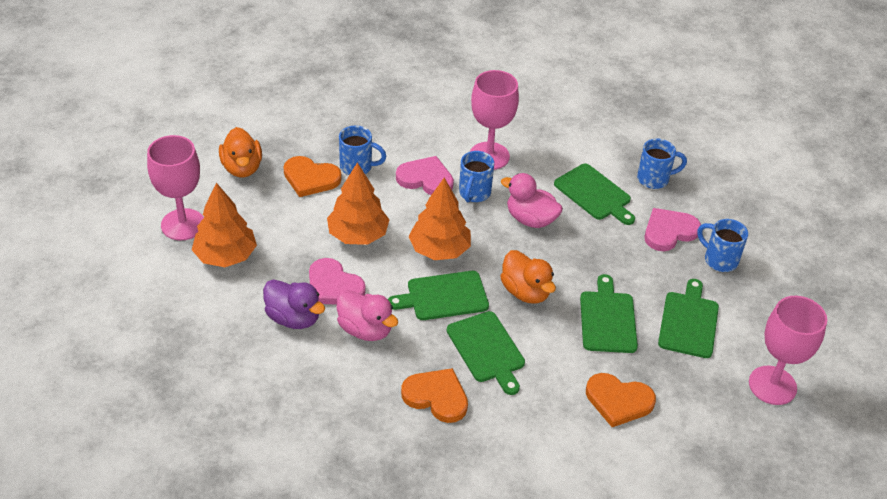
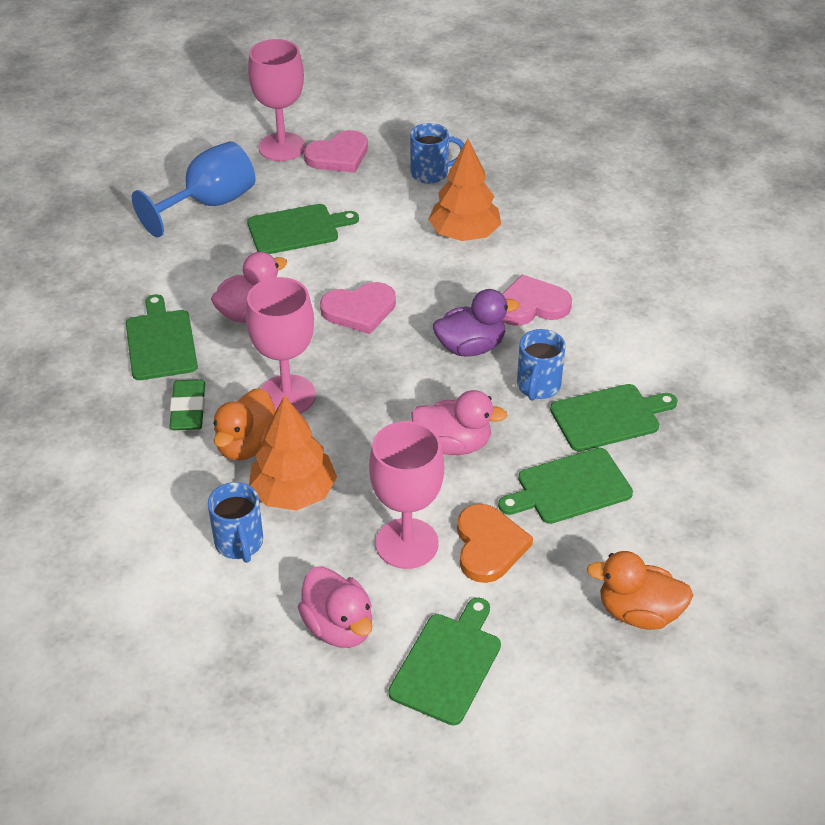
blue goblet: none = 0 -> [132,141,256,237] = 1
blue mug: [339,126,386,175] [459,151,494,202] [637,139,687,189] [697,219,748,272] = 4 -> [208,482,263,563] [410,123,464,184] [517,329,566,401] = 3
green eraser: none = 0 -> [170,379,205,430] = 1
orange heart: [283,156,342,197] [401,368,468,423] [586,373,656,427] = 3 -> [457,504,533,583] = 1
orange tree: [192,183,257,267] [327,162,390,245] [408,178,471,260] = 3 -> [249,395,337,511] [428,139,501,241] = 2
pink duck: [337,290,398,341] [501,173,563,228] = 2 -> [211,252,287,323] [298,566,372,648] [411,390,507,455] = 3

